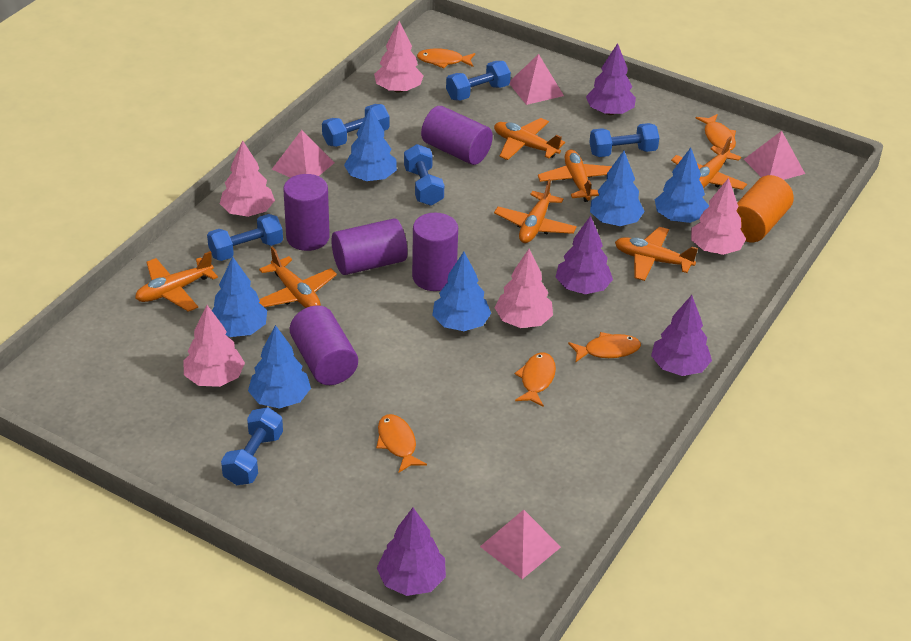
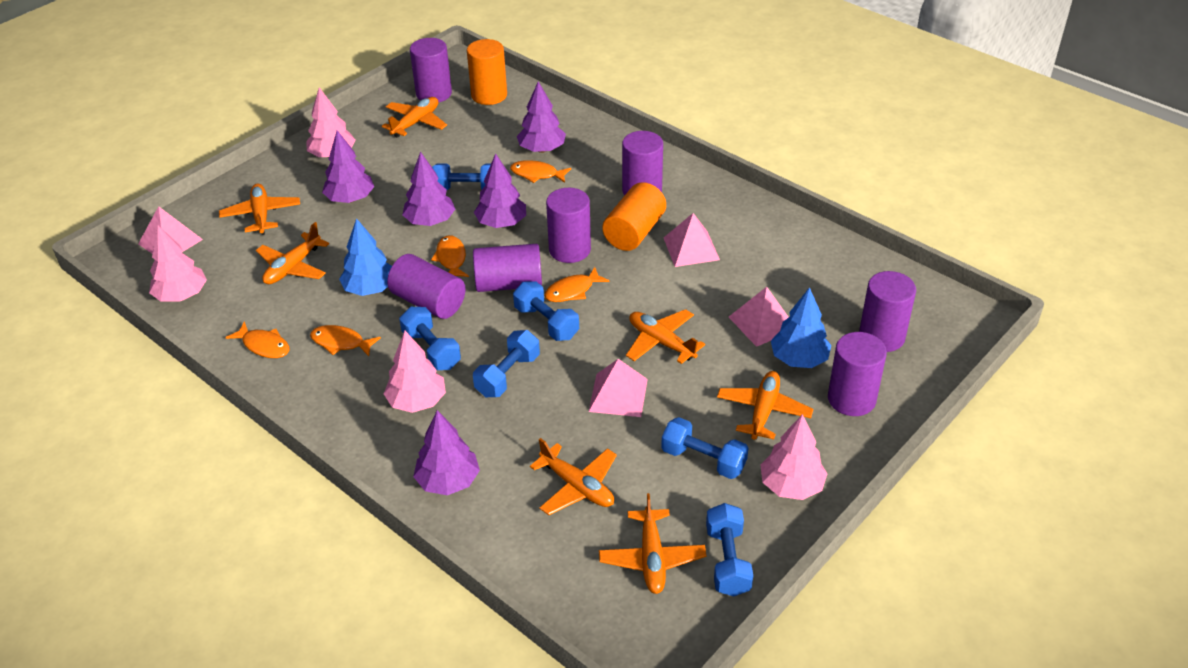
blue tree: [212,257,267,337] [248,325,311,409] [344,107,397,181] [432,252,491,331] [590,151,645,226] [655,148,709,223] = 6 -> [339,218,392,296] [771,287,831,368] = 2
orange cylinder: [736,175,794,242] = 1 -> [467,39,507,105] [602,182,666,251] = 2
pink tree: [183,305,245,387] [220,140,275,217] [374,21,424,93] [495,249,553,328] [691,178,746,255] = 5 -> [149,226,207,302] [306,87,356,157] [384,331,446,413] [760,414,828,500] = 4
purple cylinder: [283,174,330,251] [290,305,358,385] [331,218,408,275] [412,213,458,291] [421,106,493,165] = 5 -> [387,254,466,319] [410,38,452,102] [473,244,542,292] [546,188,591,263] [622,131,663,196] [828,332,887,416] [859,271,916,352] = 7
purple tree: [377,508,446,596] [556,216,613,294] [586,43,636,115] [651,295,712,376] = 4 -> [322,130,374,203] [402,152,455,226] [413,410,480,495] [474,153,526,228] [517,81,566,153] = 5

